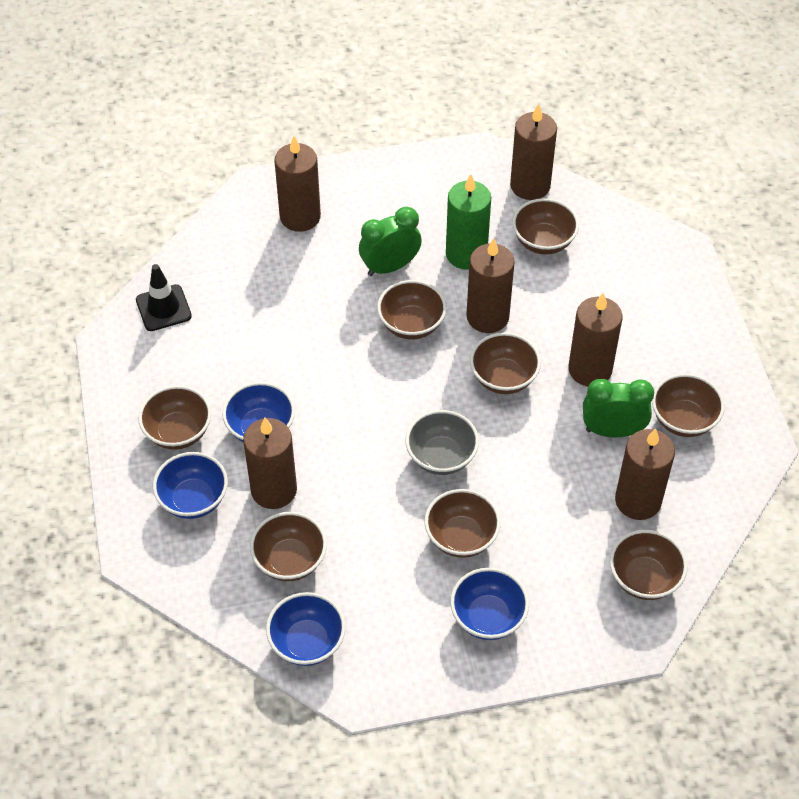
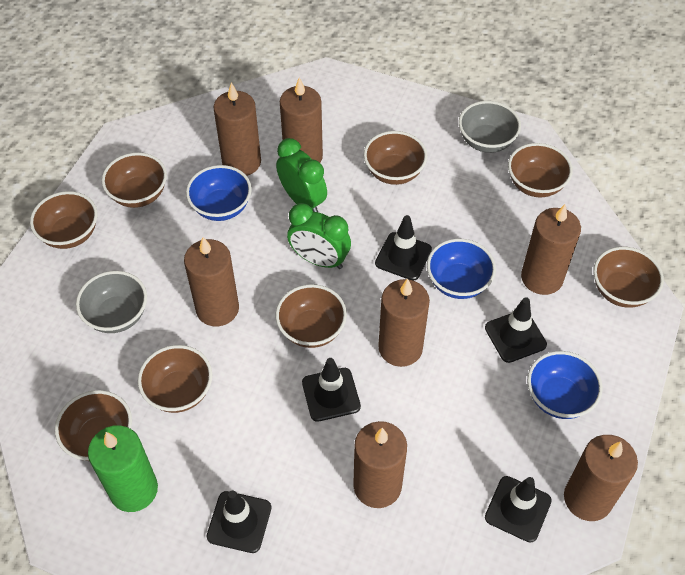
black traffic cone: [136,264,192,331] = 1 -> [207,490,271,553] [302,358,361,422] [375,215,432,280] [485,297,547,363] [485,476,552,543] = 5
blue bowl: [153,452,228,519] [222,382,295,443] [266,592,346,666] [450,568,529,640] = 4 -> [186,165,252,221] [427,239,496,299] [527,351,603,419] = 3
brown candle: [243,418,297,509] [274,136,321,232] [466,238,515,333] [510,104,557,200] [568,293,622,386] [615,428,675,520] = 6 -> [184,237,239,327] [213,83,261,176] [280,78,323,163] [353,421,407,508] [378,278,430,367] [521,204,581,295] [564,435,638,521] = 7
grey bowl: [406,410,479,475] = 1 -> [76,271,147,333] [459,101,521,153] = 2

